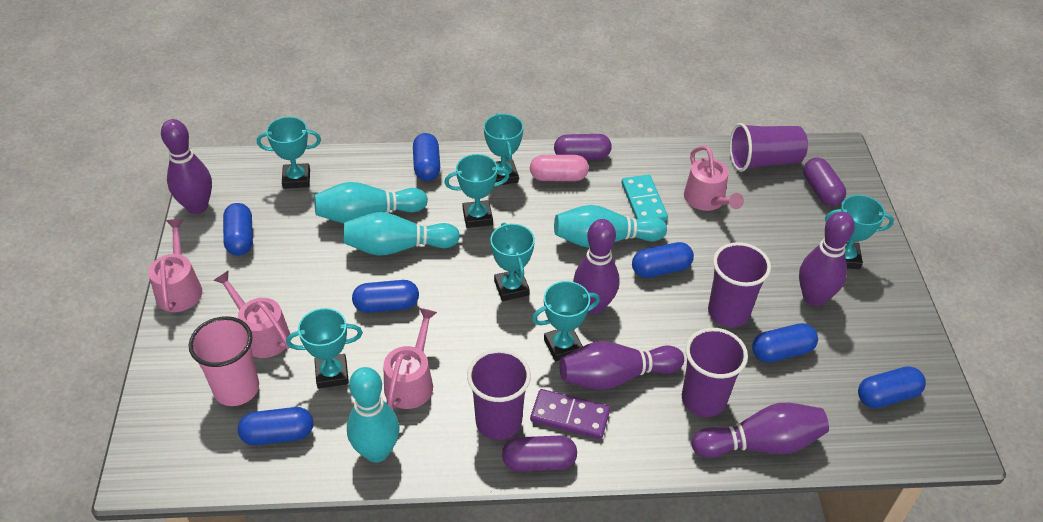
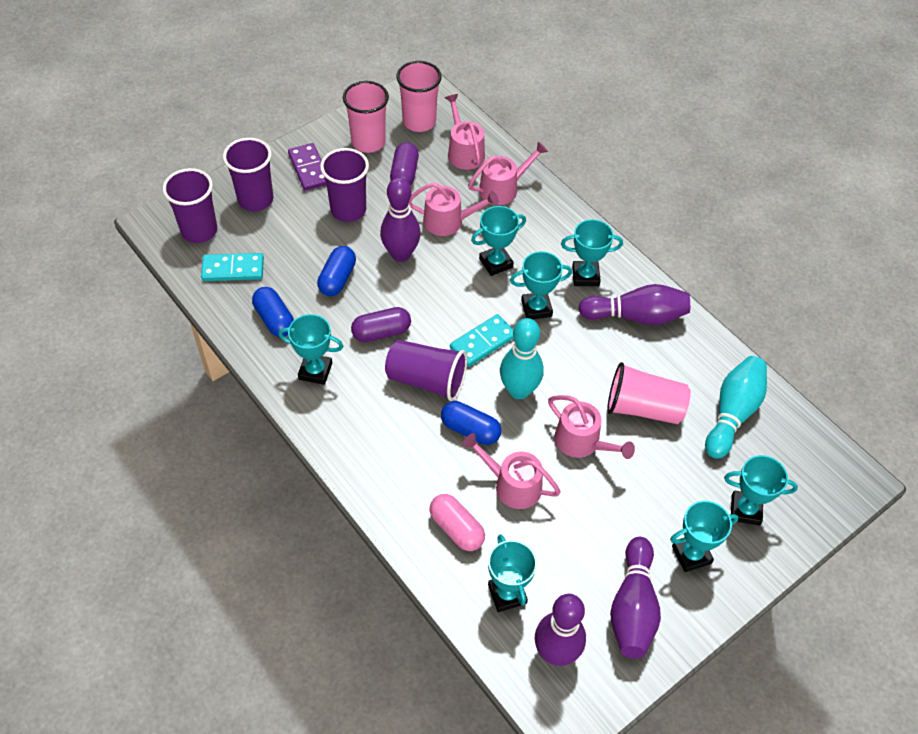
blue capsule: [223,203,253,256] [238,407,313,445] [352,280,419,313] [413,133,440,181] [632,242,694,278] [752,323,818,363] [858,366,926,408] = 7 -> [252,287,294,337] [317,246,356,296] [441,401,501,445] = 3
pink cup: [189,316,259,406] = 1 -> [343,81,389,153] [396,61,442,132] [607,362,691,424] = 3
pink watering can: [148,219,202,312] [213,271,290,358] [384,308,437,409] [684,146,744,211] = 4 -> [409,182,499,236] [445,94,485,170] [462,433,561,509] [468,142,548,205] [548,395,635,459] = 5
purple bowling pin: [161,119,212,214] [559,342,684,390] [573,219,619,314] [692,403,829,458] [799,211,855,306] = 5 -> [380,177,421,262] [535,594,586,666] [578,284,690,325] [610,537,661,658] = 4
purple capsule: [502,436,577,471] [554,134,612,160] [803,158,846,206] = 3 -> [351,307,411,342] [390,142,419,186] = 2
turquoise bowling pin: [314,182,428,224] [344,212,460,256] [347,367,399,463] [554,205,667,248] = 4 -> [500,318,544,399] [705,356,767,459] = 2
turquoise domino: [622,175,668,221] = 1 -> [201,253,264,281] [450,314,514,367] = 2

